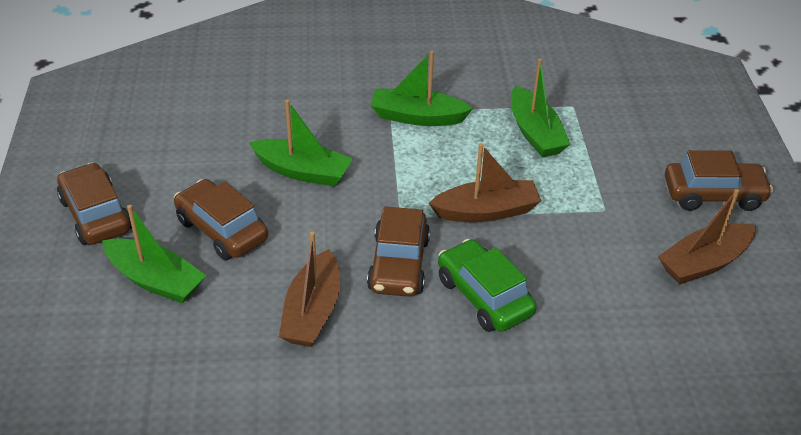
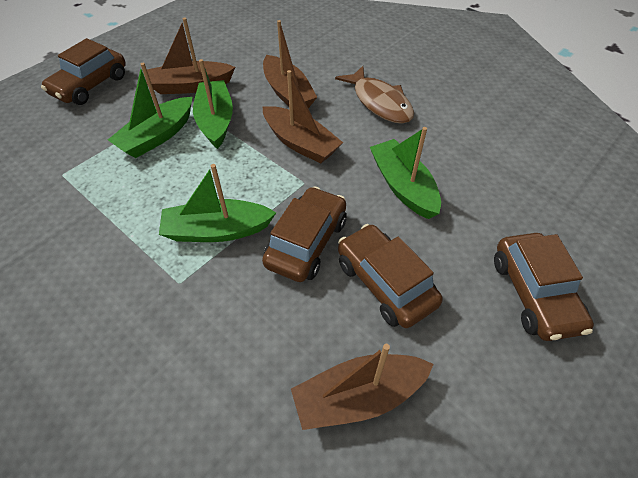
brown boat: [279,232,340,347] [429,143,541,222] [658,189,756,284] = 3 -> [146,18,235,94] [263,20,317,108] [263,70,343,164] [291,344,434,430] = 4
brown fish: none = 0 -> [335,66,414,124] = 1
green car: [438,239,537,332] = 1 -> none = 0

